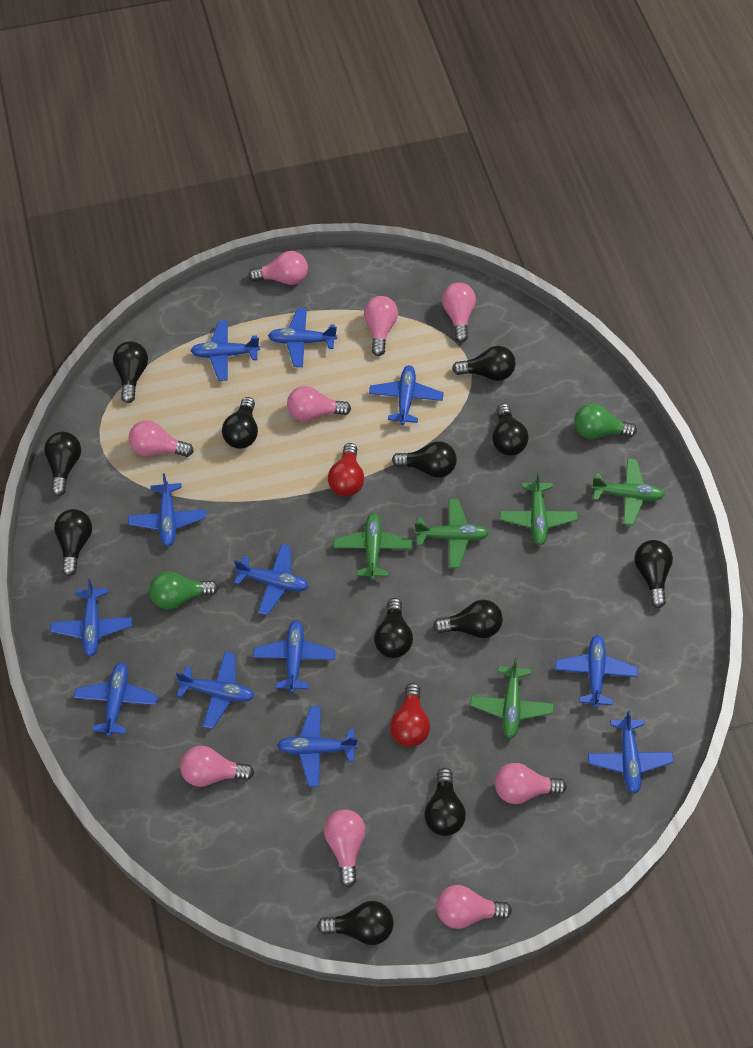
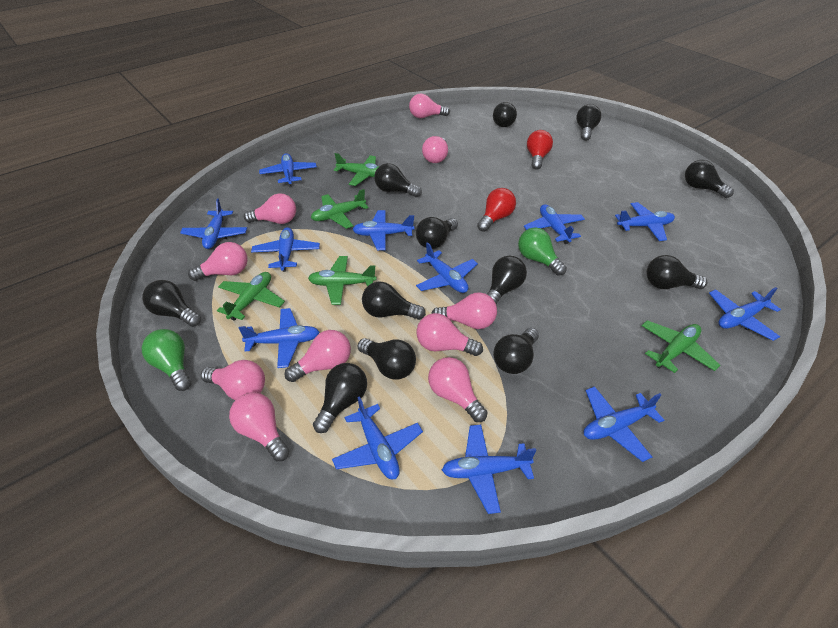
pink light bulb: [129,420,194,457] [180,746,254,787] [248,251,308,285] [287,386,351,421] [324,809,366,888] [364,296,398,356] [436,885,512,929] [442,283,476,343] [495,763,567,804] = 9 -> [188,242,248,281] [201,360,265,400] [229,392,289,461] [244,193,296,224] [284,330,351,382] [409,94,450,118] [416,313,483,356] [422,136,448,163] [428,357,488,422] [431,292,497,329] = 10

